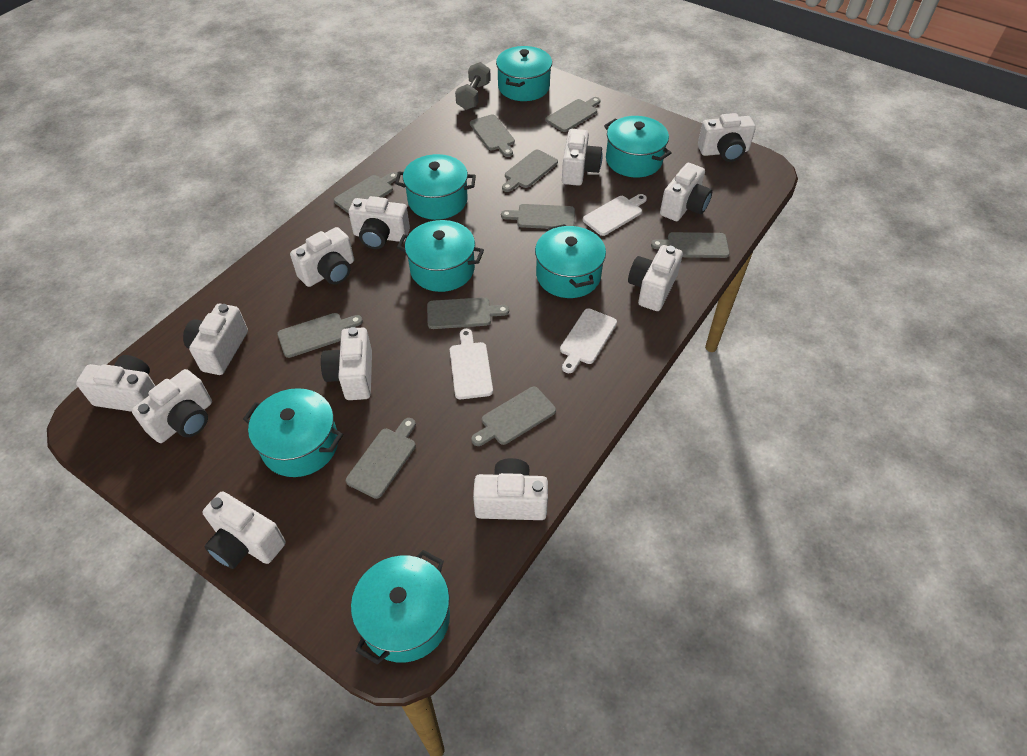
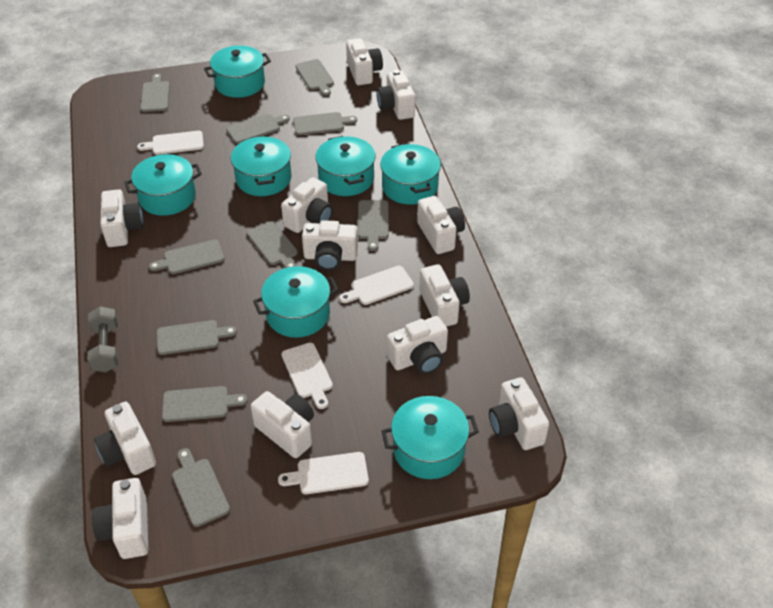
white cutting board: [450,329,493,399] [560,308,617,373] [583,194,647,236] = 3 -> [137,131,204,155] [278,452,369,494] [282,343,333,409] [339,266,414,305] = 4

